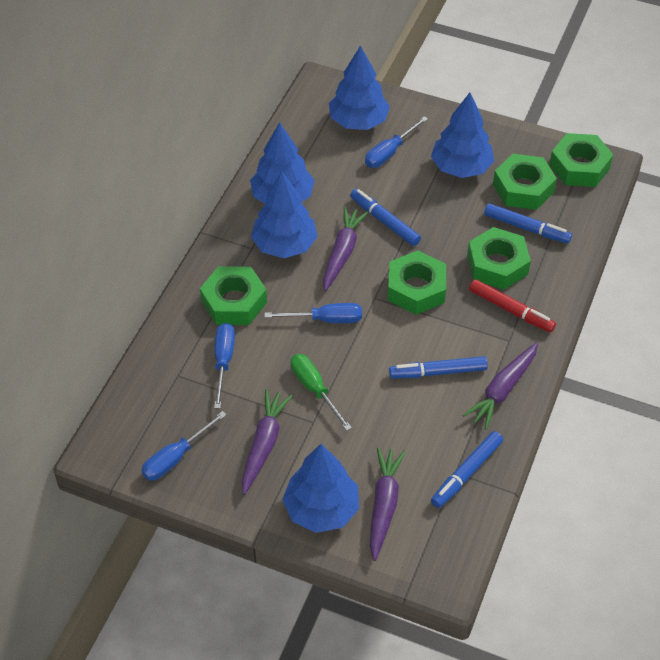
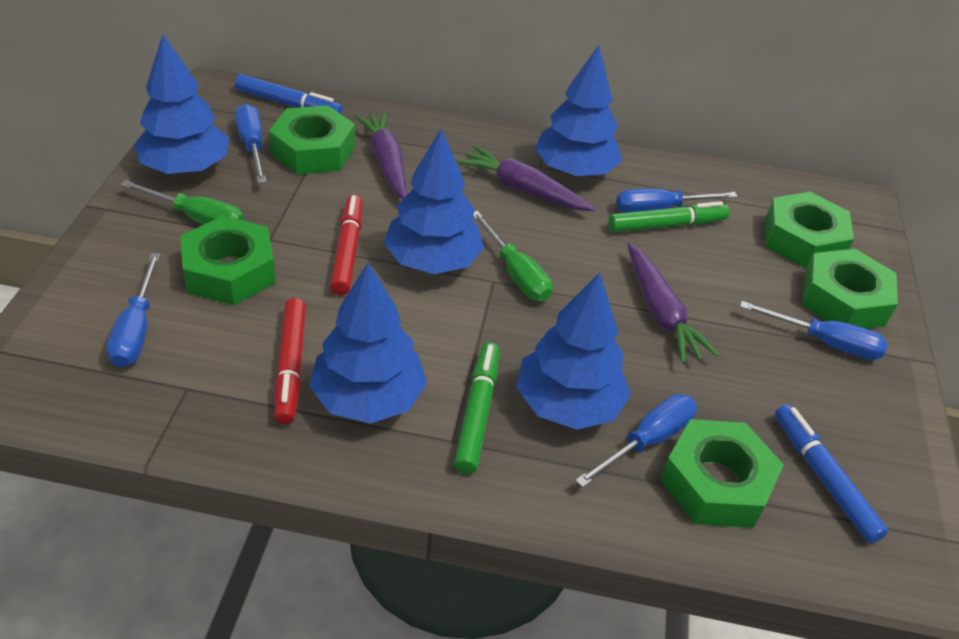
blue marker: [350,189,421,246] [389,356,488,378] [431,431,503,508] [484,203,572,244] = 4 -> [235,74,343,114] [775,404,889,544] = 2
blue screwdriver: [141,411,227,481] [214,323,235,409] [264,303,362,323] [365,116,428,168] = 4 -> [107,253,160,368] [235,104,266,183] [575,394,697,488] [616,188,738,213] [740,301,888,360] = 5
green marker: none = 0 -> [454,342,500,474] [608,201,730,232] = 2
green screwdriver: [291,354,352,431] = 1 -> [120,180,244,224] [473,211,552,302] = 2
purple carrot: [242,389,293,495] [323,206,369,291] [370,447,406,561] [462,342,538,430] = 4 -> [354,111,407,199] [457,145,595,211] [627,243,719,364] = 3
red marker: [469,279,556,333] = 1 -> [274,298,306,425] [330,195,363,296] = 2

